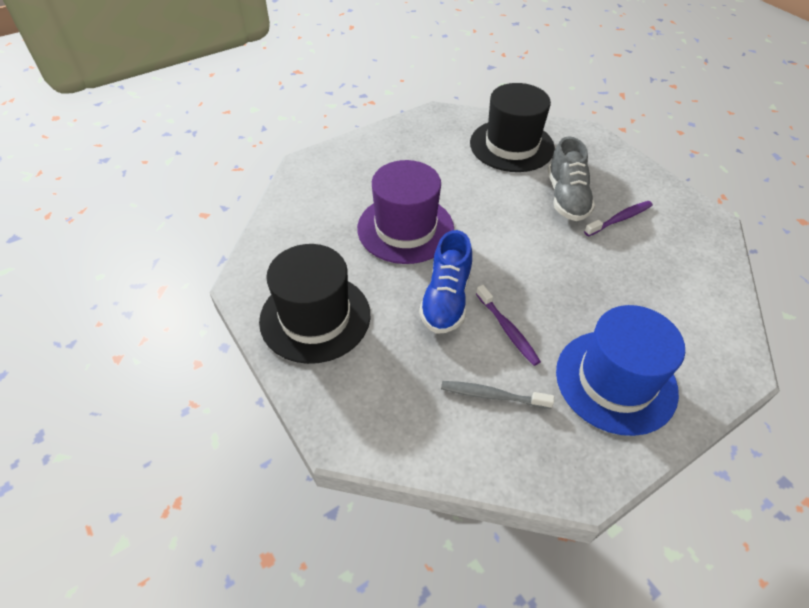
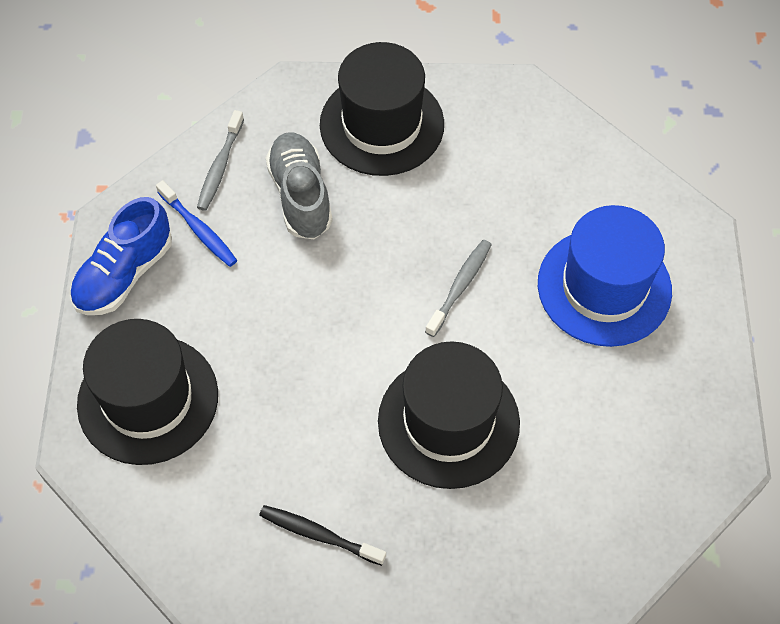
black hat: [259,244,370,364] [470,83,555,172] = 2 -> [77,319,218,465] [320,42,444,176] [378,341,520,489] = 3
black toothbrush: none = 0 -> [259,505,386,566] = 1
blue toothbrush: none = 0 -> [156,180,237,267] = 1
grey toothbrush: [441,381,554,409] = 1 -> [197,110,244,211] [425,240,492,337] = 2
purple hat: [357,160,454,264] = 1 -> none = 0
purple toothbrush: [476,285,541,366] [584,201,653,237] = 2 -> none = 0

